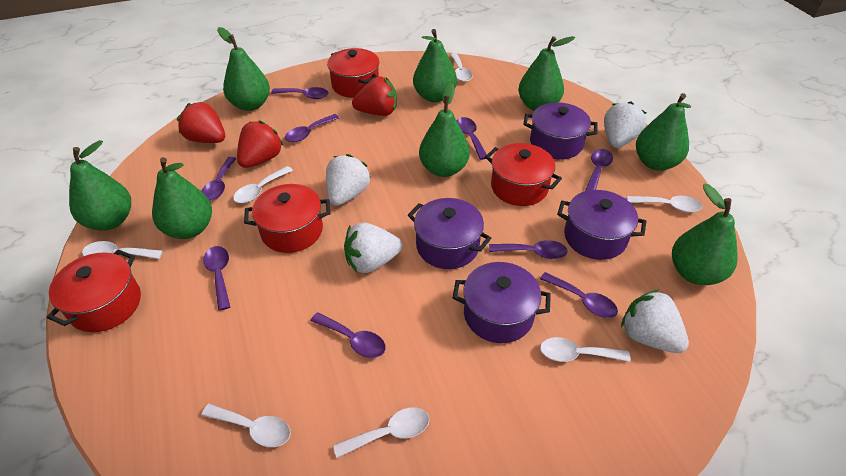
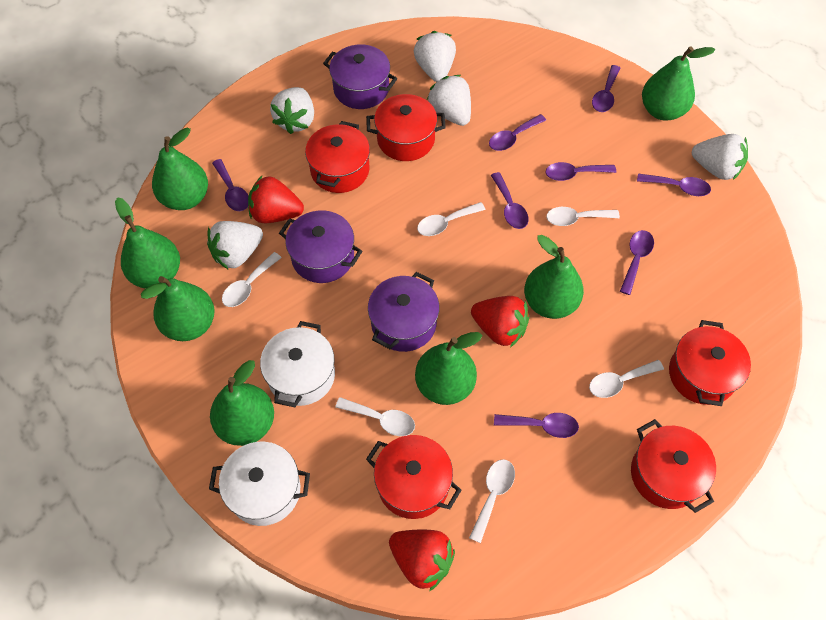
green pear: [69,140,131,231] [152,157,212,239] [217,27,270,111] [413,29,457,102] [419,82,470,177] [518,36,575,111] [636,93,691,170] [672,184,738,285] = 8 -> [115,197,180,289] [141,276,215,341] [152,128,208,210] [210,360,274,446] [415,332,482,405] [524,235,584,319] [642,46,715,121] = 7
purple pot: [408,198,491,269] [453,262,551,343] [523,102,597,160] [557,190,646,260] = 4 -> [279,210,362,283] [323,45,398,109] [368,272,439,352] = 3
purple spoon: [201,157,237,201] [203,246,230,311] [271,87,329,99] [285,114,339,142] [311,312,386,358] [457,117,487,160] [489,240,567,259] [540,272,618,318] [585,149,613,191] = 9 -> [212,159,248,211] [489,114,546,151] [491,172,529,229] [494,413,579,438] [546,162,616,181] [592,65,620,112] [620,230,654,295] [637,174,711,196] = 8
red pot: [47,249,141,332] [244,184,330,253] [327,48,379,98] [485,143,562,206] = 4 -> [305,121,370,193] [366,94,446,161] [366,435,461,519] [631,419,716,513] [669,320,751,406] = 5
white pot: none = 0 -> [209,442,310,526] [260,321,335,407] = 2
white spoon: [82,241,163,259] [201,404,291,447] [233,166,293,203] [333,407,429,458] [450,53,473,82] [540,337,631,362] [627,196,702,212] = 7 -> [222,252,282,307] [335,397,415,436] [417,202,485,236] [469,459,515,543] [546,207,620,226] [589,360,664,398] = 6
white strawberry: [326,154,371,206] [344,223,402,273] [604,102,646,148] [621,290,689,353] = 4 -> [207,221,263,270] [270,87,314,134] [414,31,456,82] [427,75,471,126] [692,134,748,180] = 5

